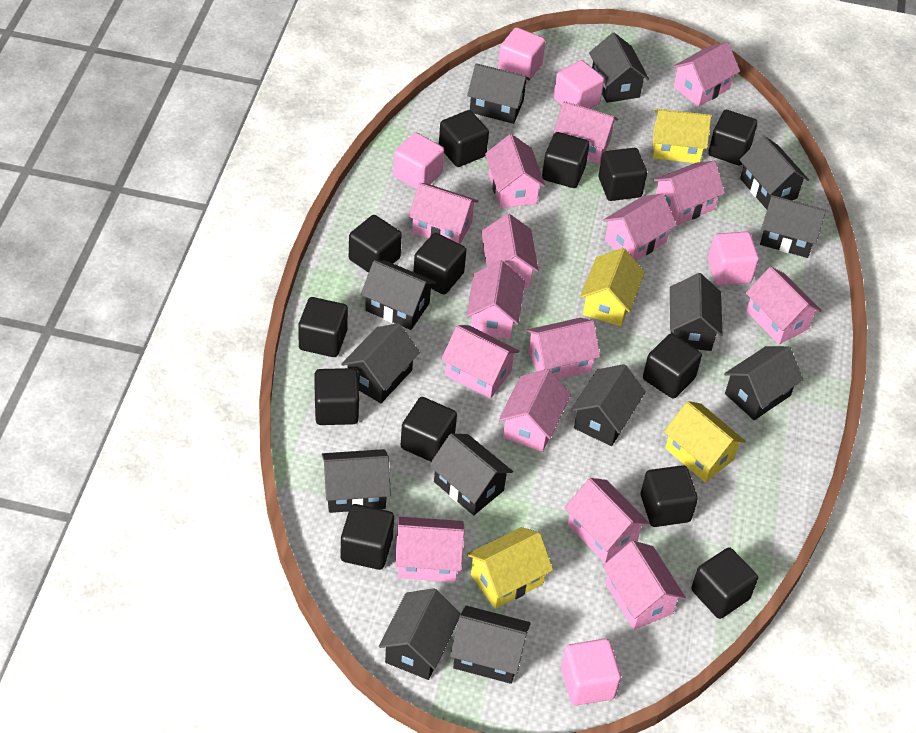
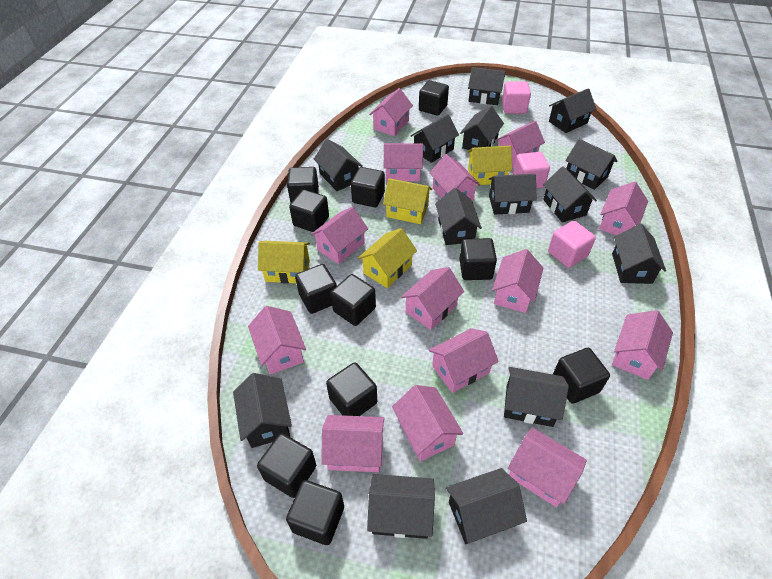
black cube: [298,297,348,357] [315,368,359,425] [340,504,394,570] [349,215,402,273] [401,397,457,462] [413,233,466,294] [439,110,489,167] [542,132,590,188] [599,148,647,201] [641,465,698,527] [643,334,702,399] [691,547,758,619] [708,110,758,166] = 13 -> [257,433,316,498] [286,480,344,545] [287,167,319,203] [289,190,329,232] [295,264,337,314] [326,362,377,416] [331,274,376,326] [351,167,385,207] [419,80,449,116] [460,238,497,280] [553,348,610,404] = 11
black house: [322,449,391,513] [341,323,420,403] [361,260,436,330] [379,588,460,680] [429,433,513,515] [450,606,531,684] [467,63,530,124] [571,364,645,446] [589,33,649,103] [670,273,723,351] [724,346,803,420] [740,136,809,209] [760,195,826,258] = 13 -> [233,373,292,448] [314,139,363,191] [367,474,435,539] [410,114,459,163] [435,188,482,245] [446,468,527,544] [460,106,504,150] [468,67,505,105] [489,174,537,215] [504,367,569,427] [543,166,597,222] [549,88,596,133] [565,139,617,190] [612,224,666,284] = 14
pink cube: [393,133,444,190] [498,27,545,82] [553,60,604,109] [561,638,621,706] [708,232,759,285] = 5 -> [502,82,531,114] [513,152,550,189] [548,220,596,268] = 3
pink house: [395,517,464,582] [409,183,479,244] [441,325,520,399] [466,260,525,339] [481,214,539,288] [485,134,545,208] [499,369,571,452] [526,318,600,379] [553,101,618,164] [564,478,649,563] [603,194,677,261] [603,541,686,630] [653,161,725,225] [672,42,740,107] [746,267,822,344] = 15 -> [248,306,306,375] [310,206,368,264] [321,415,384,472] [369,88,413,136] [384,143,423,181] [392,385,463,461] [401,267,464,330] [429,328,499,393] [430,154,480,200] [492,249,544,313] [495,121,545,169] [508,427,587,507] [599,181,648,235] [612,310,673,380] = 14

